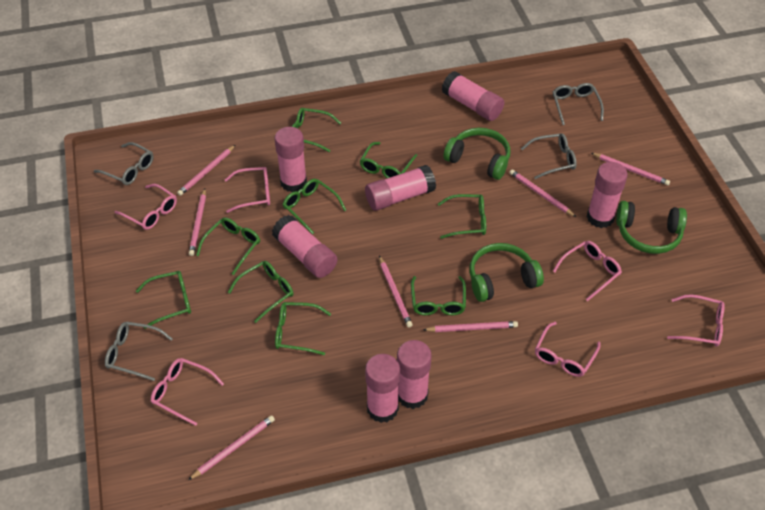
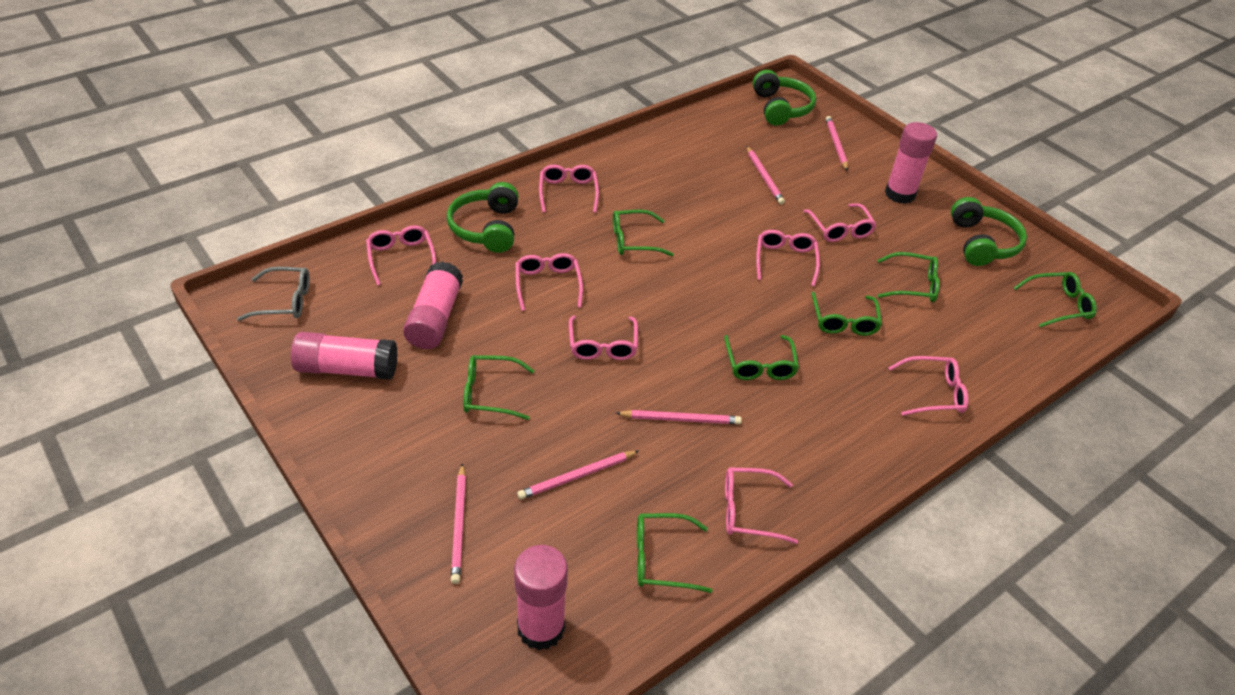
green glasses: [136,271,191,329] [196,217,260,275] [228,261,293,323] [275,302,331,355] [283,179,346,235] [292,108,341,152] [360,142,417,178] [411,276,466,315] [438,194,486,239] = 9 -> [463,355,535,420] [613,210,674,257] [637,513,712,593] [724,335,799,380] [811,292,882,336] [877,252,940,302] [1014,272,1097,327] = 7
grey glasses: [94,142,154,185] [105,322,173,381] [521,133,577,179] [553,83,604,125] = 4 -> [237,267,310,321] = 1
pink glasses: [115,184,177,230] [151,358,224,426] [225,167,270,213] [535,322,601,377] [553,241,622,301] [667,294,725,347] = 6 -> [366,225,436,286] [515,253,583,311] [539,165,599,213] [569,316,638,360] [725,467,798,544] [756,230,820,286] [803,203,876,242] [888,356,968,416] = 8
pink glue stick: [272,215,337,278] [274,127,307,192] [365,165,436,211] [365,354,400,423] [397,340,432,409] [442,71,504,121] [587,162,628,228] = 7 -> [291,332,398,380] [403,261,463,349] [514,545,568,651] [885,122,937,204] = 4
pink pencil: [177,145,235,196] [188,415,275,480] [189,189,206,256] [379,256,413,328] [423,321,518,332] [509,169,576,217] [591,153,670,186] = 7 -> [451,463,466,584] [517,451,639,499] [616,410,742,424] [747,146,785,205] [826,116,848,171] = 5

